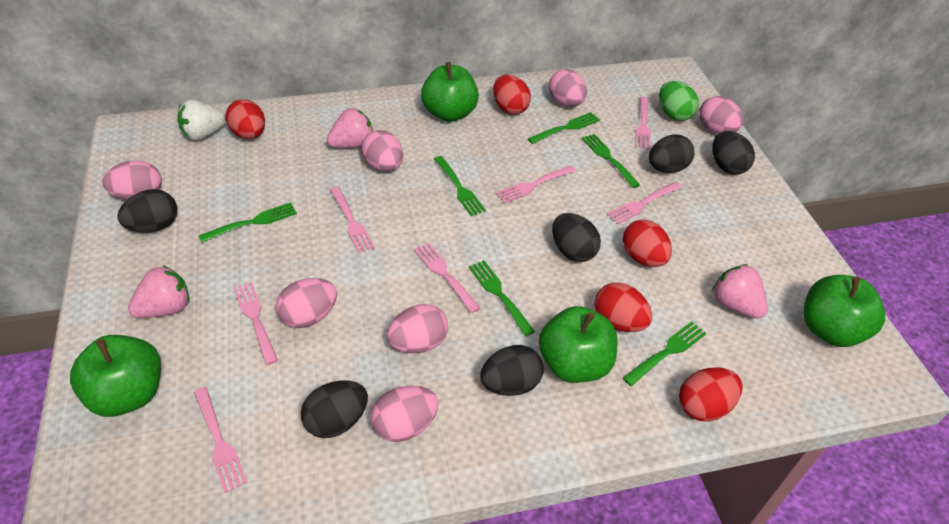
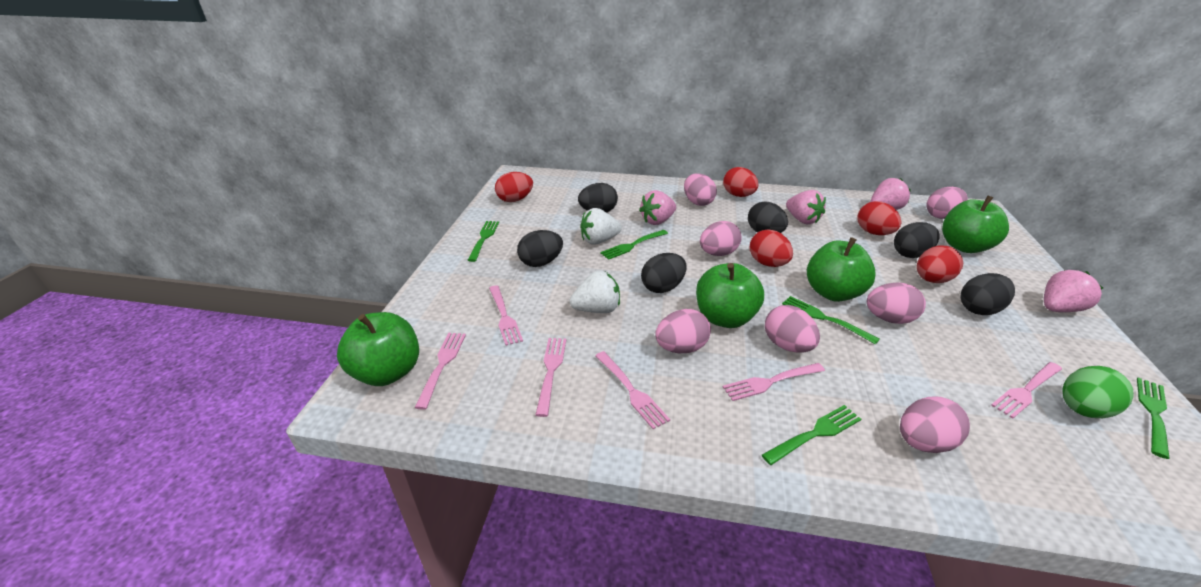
green fork: [199,202,297,243] [434,156,486,216] [469,260,535,336] [528,112,600,144] [582,134,640,188] [623,321,707,386] = 6 -> [468,221,499,262] [600,230,668,260] [762,405,861,465] [782,296,880,345] [1137,378,1170,459] = 5
pink fork: [194,387,247,493] [233,282,278,365] [330,187,375,253] [414,243,480,313] [496,165,576,204] [607,182,682,224] [635,97,651,149] = 7 -> [415,333,466,410] [489,285,523,346] [535,338,566,417] [595,351,670,429] [723,363,825,401] [991,362,1062,419] = 6
pink strawberry: [128,265,190,318] [327,108,373,148] [712,264,768,319] = 3 -> [639,190,676,225] [786,190,826,224] [870,178,911,210] [1044,270,1103,312] = 4
white strawberry: [178,100,227,141] = 1 -> [570,271,620,313] [580,208,622,245] = 2

